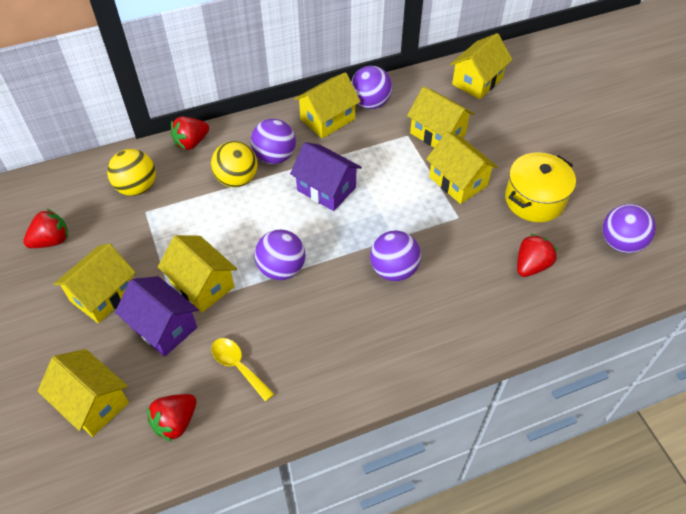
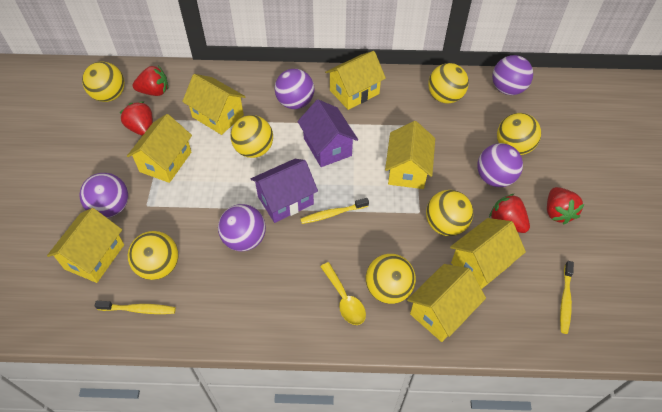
yellow ball: [107,149,156,196] [211,141,258,188] = 2 -> [82,62,125,102] [128,231,179,280] [231,115,273,158] [366,254,416,304] [426,190,473,236] [428,63,469,104] [497,113,541,155] = 7
yellow pot: [505,152,576,222] = 1 -> none = 0
yellow toothbrush: none = 0 -> [95,301,176,314] [300,198,369,224] [560,261,574,334] = 3

